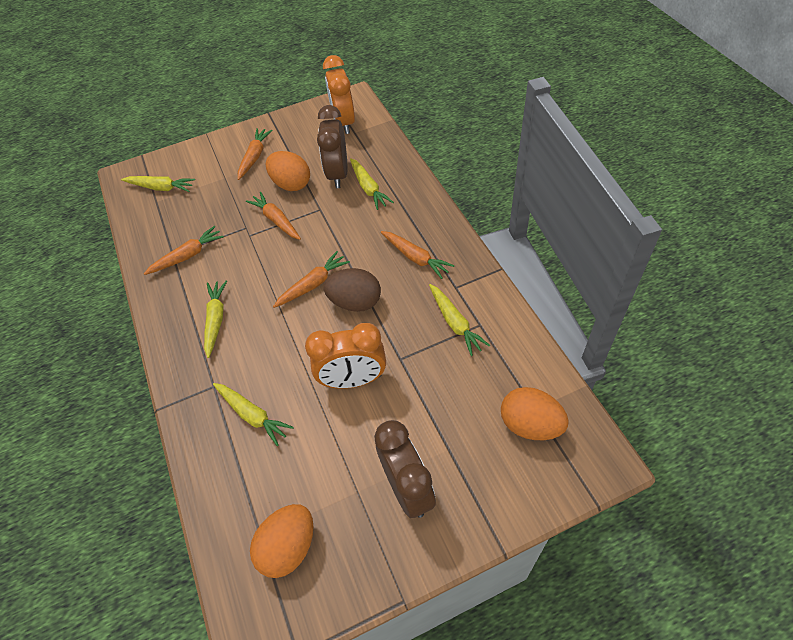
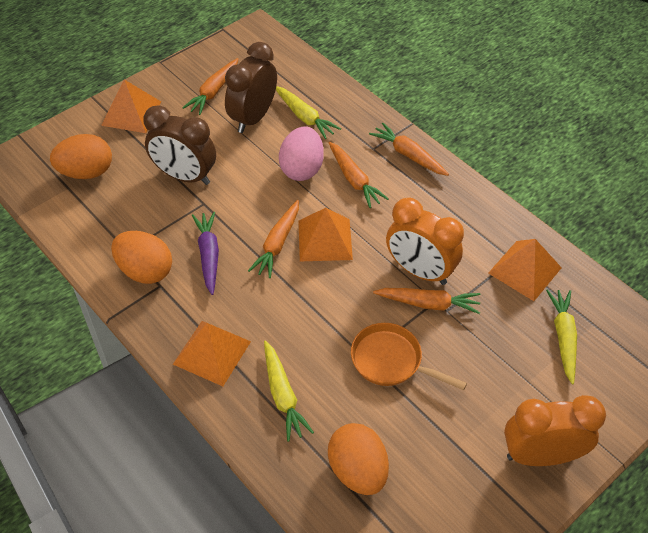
brown egg: [323,268,381,312] = 1 -> none = 0
orange pan: none = 0 -> [351,323,467,390] = 1
orange pyramid: none = 0 -> [101,80,161,133] [173,321,251,386] [299,208,353,261] [488,239,562,301] = 4
pink egg: none = 0 -> [279,126,324,181] = 1
purple carrot: none = 0 -> [192,212,219,295] = 1
yellow carrot: [121,176,195,192] [204,280,227,358] [213,383,294,446] [350,158,394,210] [429,284,490,356] = 5 -> [264,340,314,442] [276,86,341,139] [546,289,577,384] = 3

